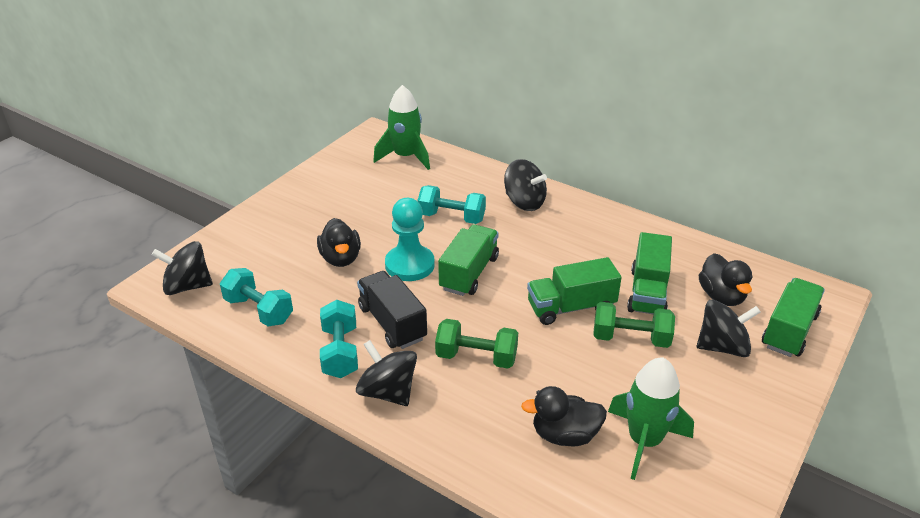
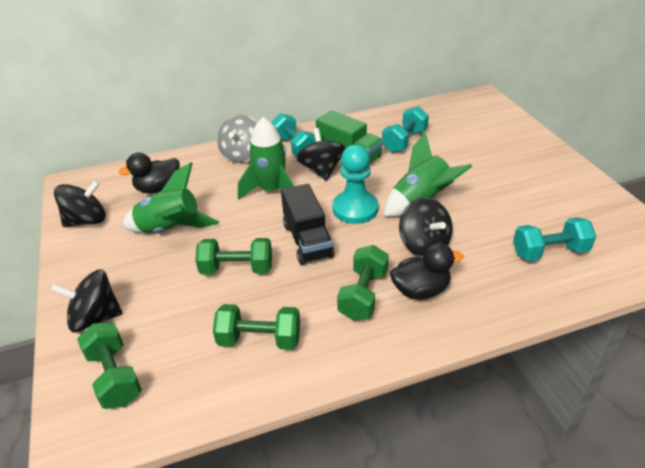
black duck: [317,218,361,267] [521,386,607,446] [699,253,753,306] = 3 -> [119,152,180,193] [390,243,463,300] = 2
green dumbbell: [435,319,518,369] [594,302,675,348] = 2 -> [77,323,142,409] [195,238,272,275] [213,304,300,350] [337,245,389,321] = 4
green rocket: [373,85,430,170] [608,357,694,480] = 2 -> [122,162,219,233] [238,117,294,200] [384,132,472,217] = 3
green truck: [438,224,499,296] [527,257,622,325] [627,232,672,314] [762,278,825,357] = 4 -> [316,110,383,164] = 1
grey spinning top: none = 0 -> [217,115,257,163] = 1

